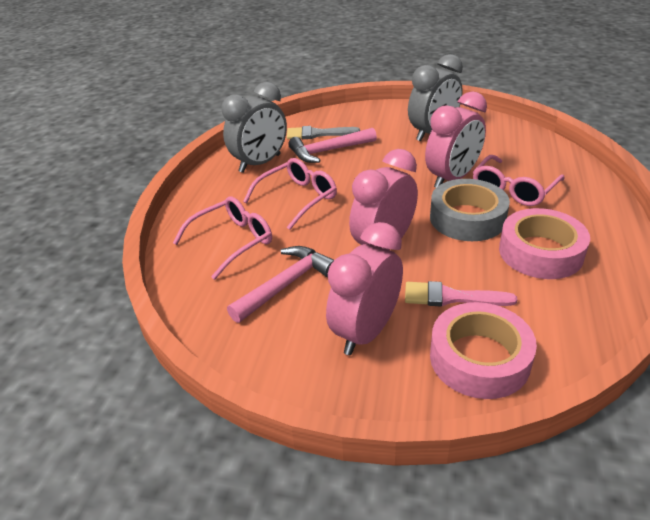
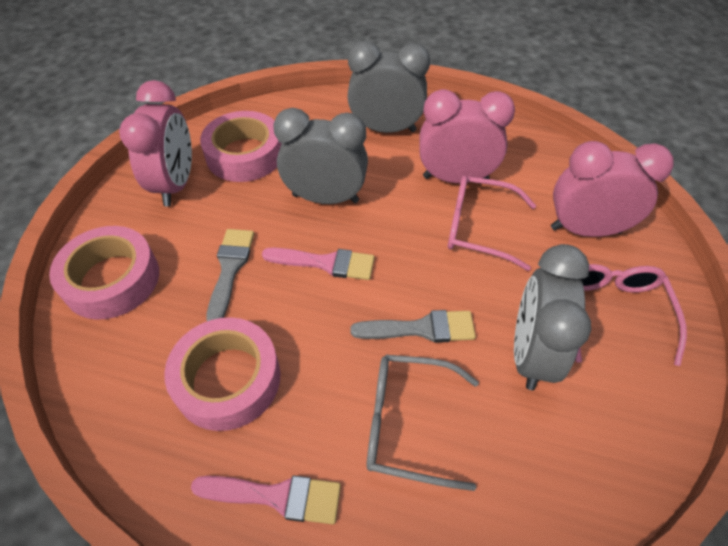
grey brush: [287,126,360,139] = 1 -> [206,229,254,321] [350,310,476,343] = 2
grey clock: [222,82,287,173] [408,54,463,141] = 2 -> [273,108,368,204] [347,41,430,133] [514,244,591,390] = 3
grey glasses: none = 0 -> [367,355,479,491] = 1
grey tape: [430,179,510,241] = 1 -> none = 0
pink brush: [405,281,518,307] = 1 -> [191,475,341,524] [262,247,374,280] = 2
pink glasses: [173,196,272,280] [243,158,337,230] [473,155,565,206] = 3 -> [448,175,536,271] [575,264,687,366] = 2
pink hammer: [227,246,334,323] [288,128,377,163] = 2 -> none = 0
pink tape: [430,302,537,399] [499,208,590,279] = 2 -> [49,226,159,320] [164,317,281,431] [200,111,282,182] = 3

